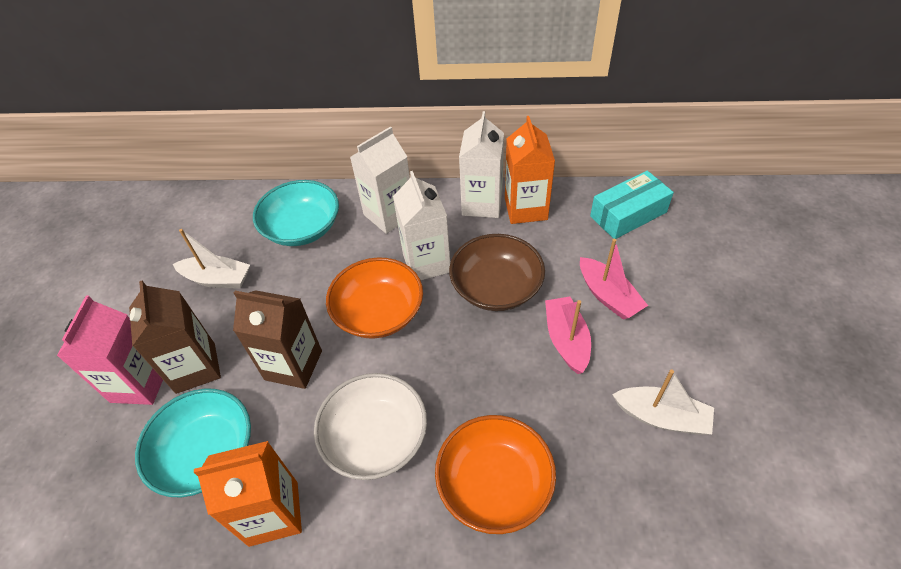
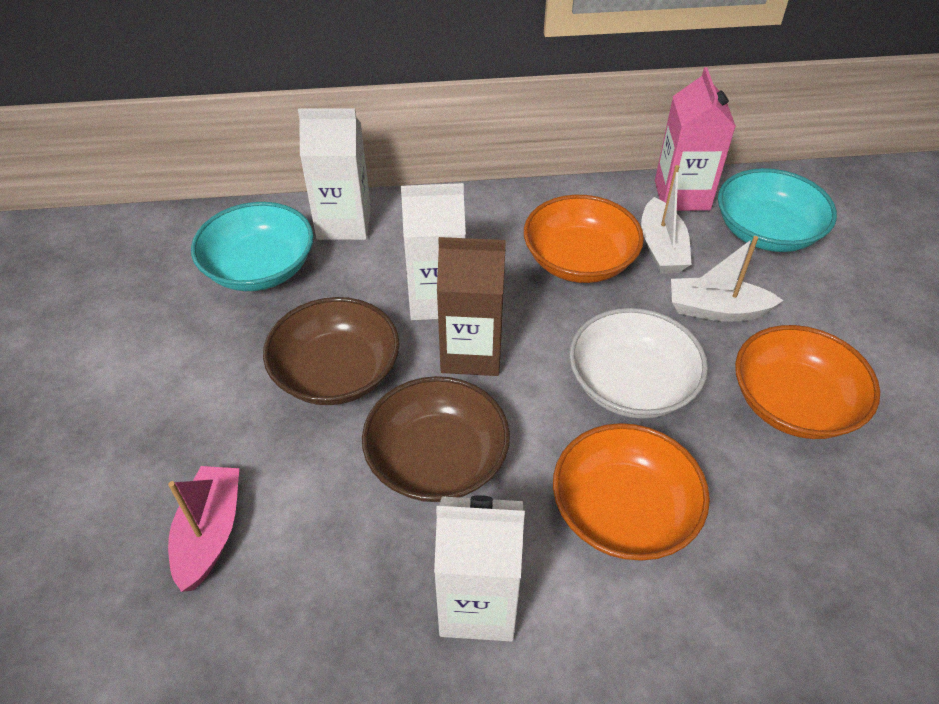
brown bowl: [449,234,545,311] = 1 -> [263,297,399,405] [362,376,510,502] = 2
brown carton: [129,281,221,394] [233,290,322,389] = 2 -> [437,237,506,376] = 1
orange bowl: [326,257,423,339] [435,415,556,534] = 2 -> [524,195,644,283] [553,423,710,561] [735,325,880,439] = 3
orange carton: [194,441,302,547] [505,116,555,224] = 2 -> none = 0
pink boat: [545,297,591,374] [580,239,648,320] = 2 -> [168,466,239,592] = 1
turquoise box: [590,171,674,239] = 1 -> none = 0

